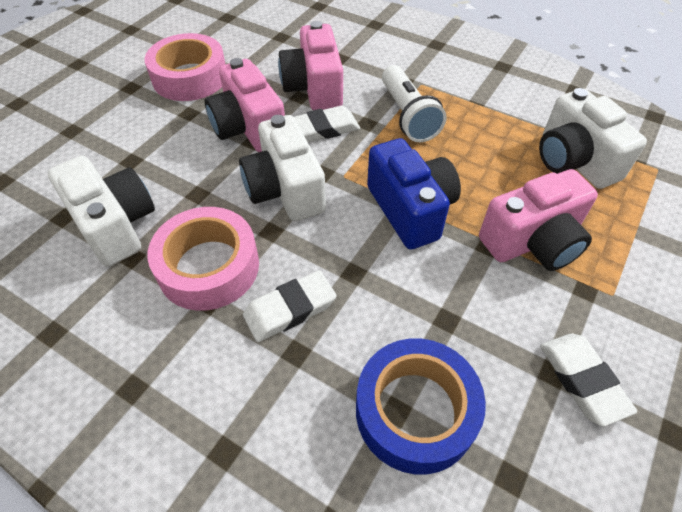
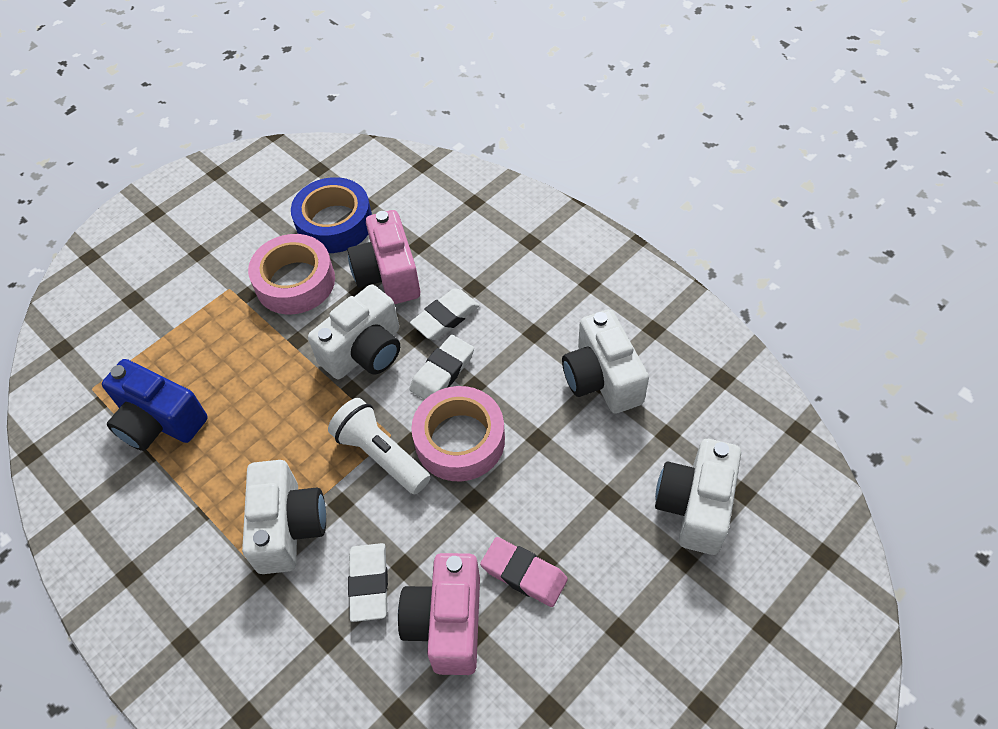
pink camera: [205,58,285,152] [278,21,343,110] [479,169,598,271] = 3 -> [347,210,420,304] [398,553,480,675] = 2
pink eraser: none = 0 -> [480,537,568,607] = 1
white camera: [48,156,155,267] [239,115,326,221] [539,88,647,189] = 3 -> [242,460,326,574] [308,285,400,379] [562,309,649,414] [655,439,741,555] = 4

